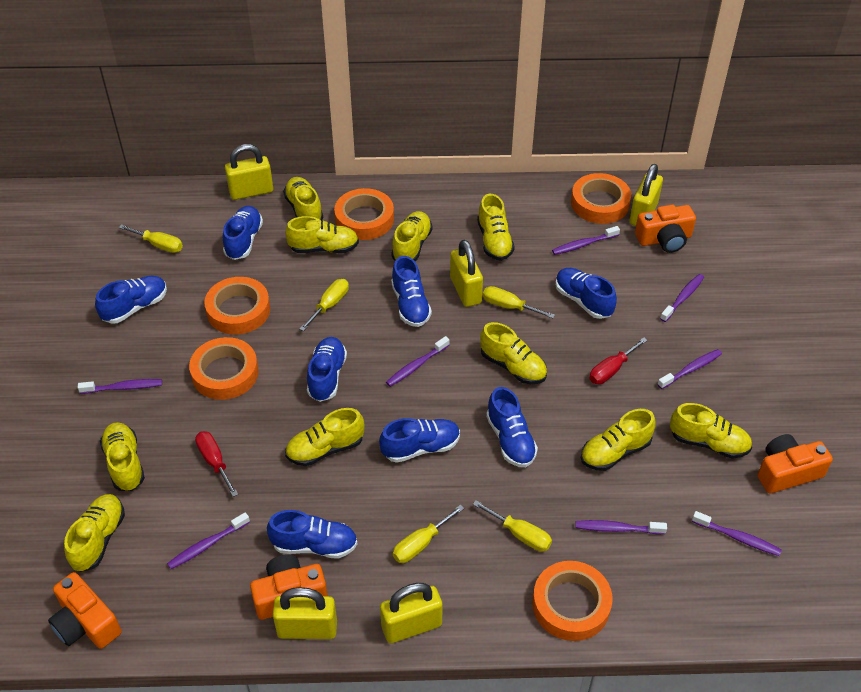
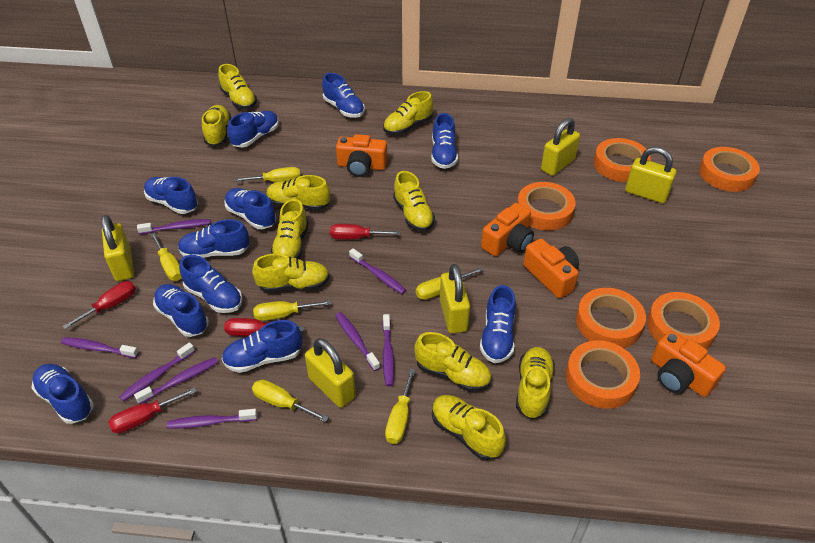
blue shoe: [95,276,167,324] [223,206,263,260] [267,510,357,559] [307,337,347,402] [379,418,460,463] [391,256,432,327] [486,387,538,467] [555,268,617,319] = 8 -> [31,364,94,424] [144,177,198,214] [153,284,209,337] [178,219,250,258] [179,255,242,313] [222,320,302,373] [224,188,276,229] [228,111,279,147] [322,73,365,118] [431,113,458,169] [480,285,516,363] = 11
orange tape: [189,337,259,400] [204,277,270,334] [334,188,394,240] [532,561,612,641] [571,173,631,224] = 5 -> [517,182,576,231] [566,340,640,409] [576,288,646,348] [594,138,651,182] [647,292,720,349] [699,147,760,192] = 6
red screwdriver: [195,431,238,497] [589,337,648,384] = 2 -> [62,281,136,329] [108,387,197,433] [224,318,304,336] [330,224,400,240] = 4
yellow screwdriver: [119,224,183,253] [300,279,349,331] [393,505,464,563] [473,500,552,552] [483,286,555,318] = 5 -> [150,233,182,281] [235,167,300,182] [252,380,329,422] [253,300,331,321] [385,368,415,444] [416,267,484,300] = 6

